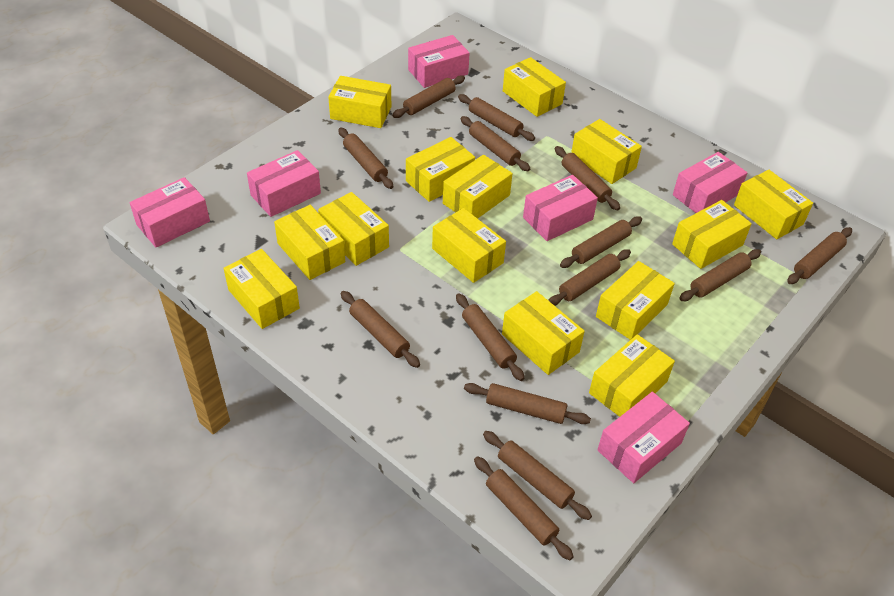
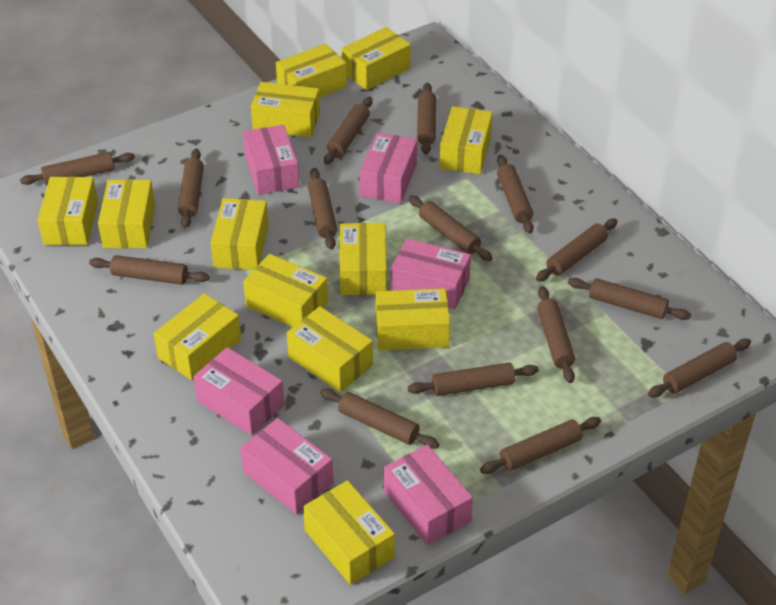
brown rolling pin: [338,128,393,189] [341,291,420,368] [392,75,465,118] [456,294,524,381] [458,94,535,141] [461,116,531,171] [464,383,591,424] [474,456,574,560] [483,431,592,520] [548,249,631,306] [555,146,620,210] [560,216,642,268] [679,249,761,301] [787,227,852,284] = 14 -> [20,152,135,185] [89,255,209,285] [178,149,204,228] [308,168,337,249] [320,388,439,449] [324,97,373,165] [408,362,539,396] [409,195,492,261] [417,83,436,154] [480,417,601,474] [497,155,534,234] [536,218,618,282] [537,286,575,383] [568,278,691,320] [648,339,751,398] = 15
yellow box: [224,249,300,329] [274,205,345,280] [318,192,389,266] [328,76,391,128] [406,137,475,202] [432,208,506,283] [443,155,512,219] [502,291,585,375] [503,57,566,117] [571,119,642,184] [589,334,675,417] [596,261,675,340] [672,200,752,269] [734,170,813,239] = 14 -> [37,177,98,245] [98,179,155,248] [154,294,241,380] [211,198,269,270] [243,254,328,327] [251,82,320,137] [276,44,347,97] [287,306,373,392] [303,480,395,585] [339,223,387,295] [342,27,411,90] [375,288,450,351] [440,106,493,174] = 13

